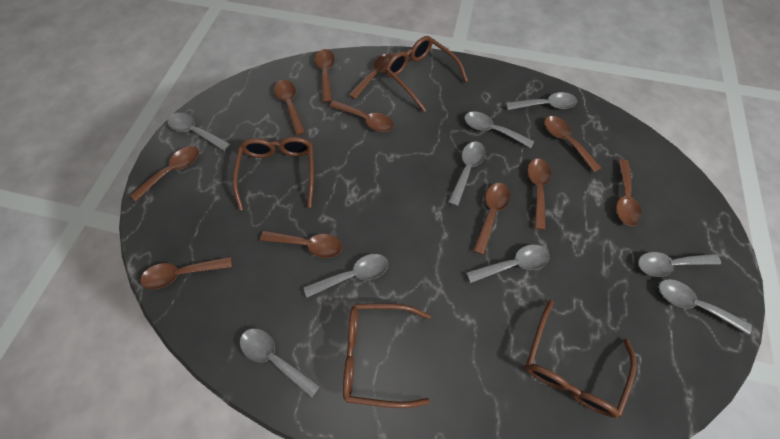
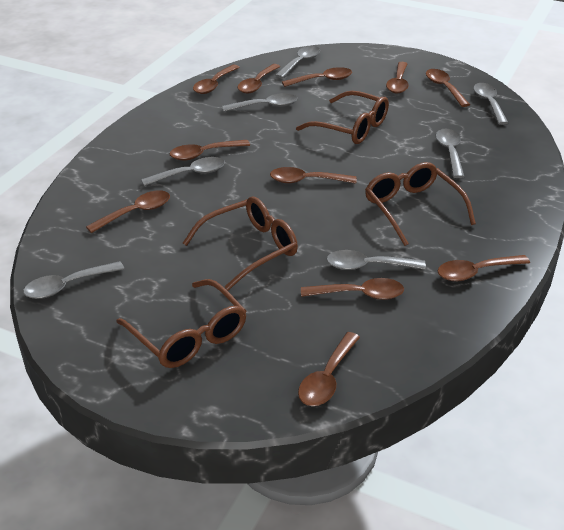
grey spoon: [167,113,231,151] [240,328,320,398] [304,254,388,298] [448,142,486,206] [464,112,534,148] [466,245,550,283] [506,92,577,110] [638,252,721,277] [659,279,752,335] = 9 -> [23,261,124,299] [141,157,225,186] [222,93,297,112] [275,46,320,78] [327,250,426,270] [436,129,465,178] [473,83,508,125] = 7

